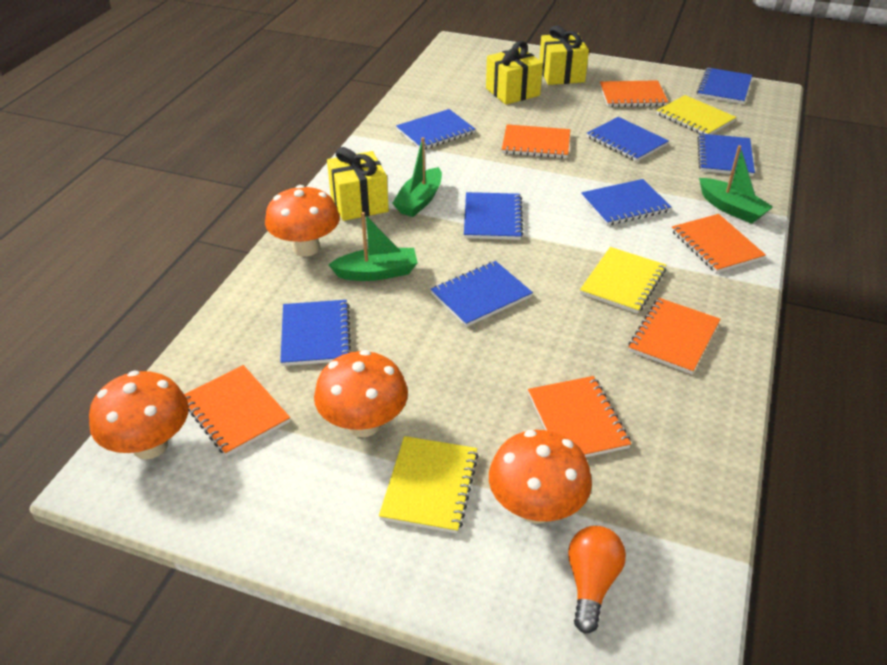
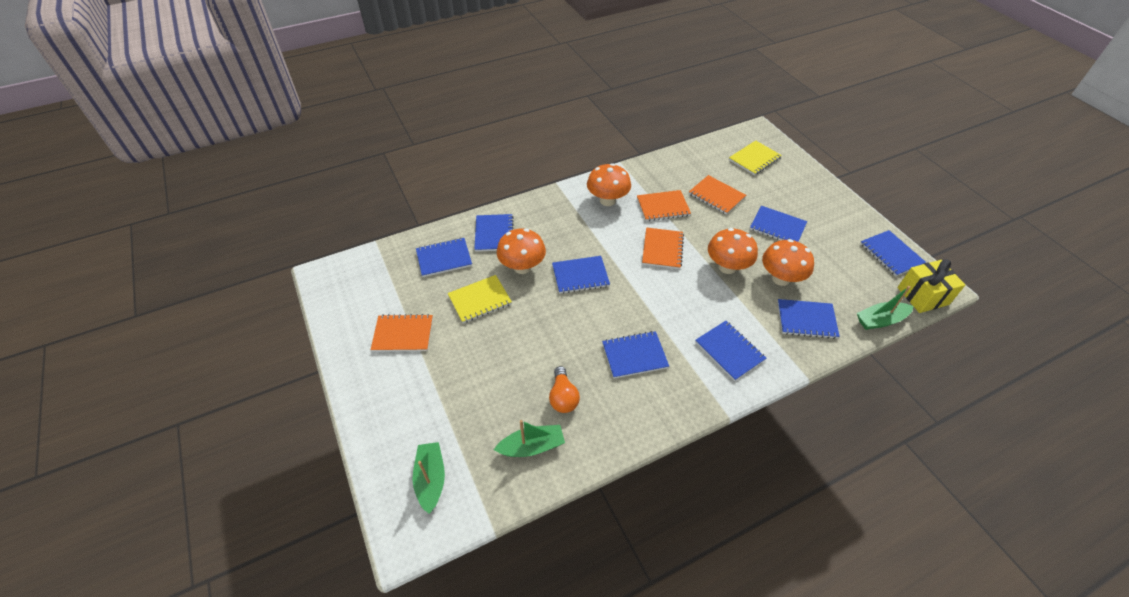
orange notebook: [184,365,290,456] [502,124,570,158] [528,376,631,457] [600,80,668,107] [628,298,720,374] [672,214,766,273] = 6 -> [371,314,433,352] [637,190,691,221] [642,227,684,269] [689,175,746,215] = 4
yellow gift: [327,147,389,221] [486,41,543,105] [539,25,589,85] = 3 -> [897,259,965,313] = 1
yellow notebook: [379,436,479,533] [580,247,666,314] [657,95,736,134] = 3 -> [447,275,512,323] [729,140,782,175] = 2

